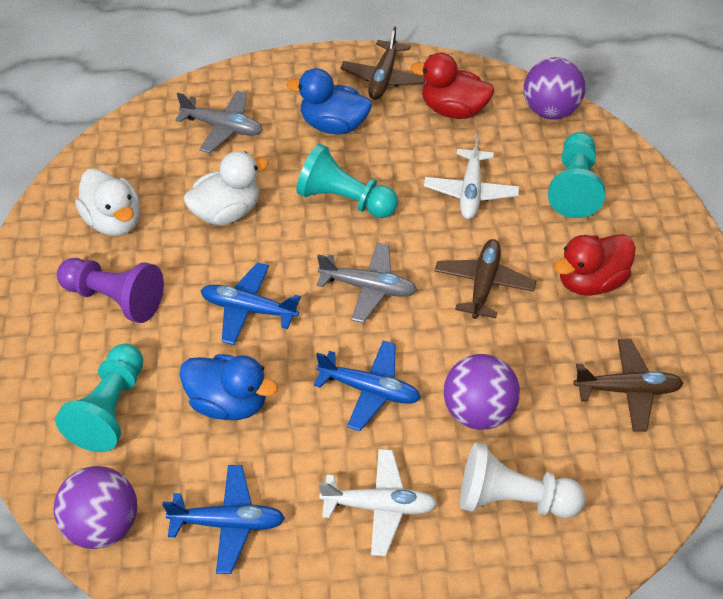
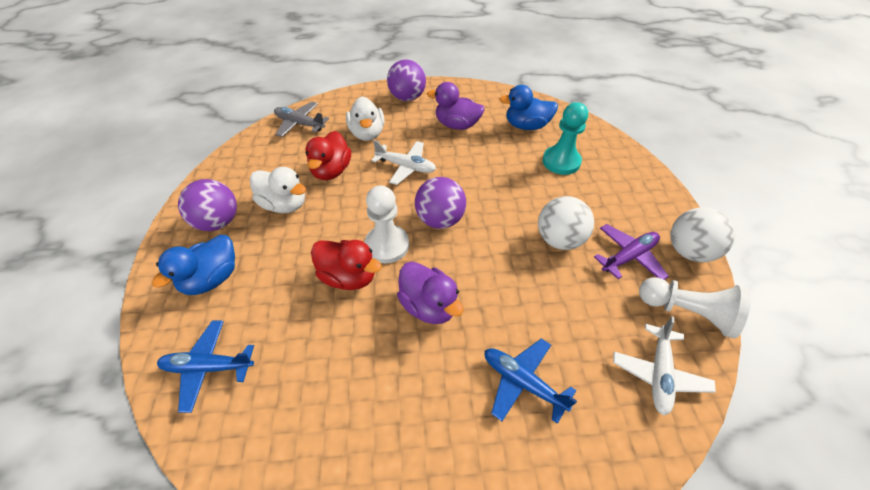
blue plane: [162,465,285,574] [200,262,301,345] [314,340,421,431] = 3 -> [157,321,254,413] [485,339,577,424] = 2
brown plane: [340,26,426,100] [435,239,536,319] [574,339,684,432] = 3 -> none = 0
grey plane: [175,91,263,153] [317,243,417,323] = 2 -> [274,102,329,137] = 1
purple duck: none = 0 -> [397,261,463,324] [427,82,485,130] = 2
purple pawn: [57,258,164,323] = 1 -> none = 0
purple plane: none = 0 -> [594,224,669,280] = 1
turquoise pawn: [55,344,144,452] [296,143,398,218] [548,132,605,218] = 3 -> [543,102,588,175] = 1
white ball: none = 0 -> [538,196,594,250] [670,207,735,262] = 2
white pawn: [460,443,585,518] = 1 -> [364,185,409,264] [639,277,751,339] = 2

